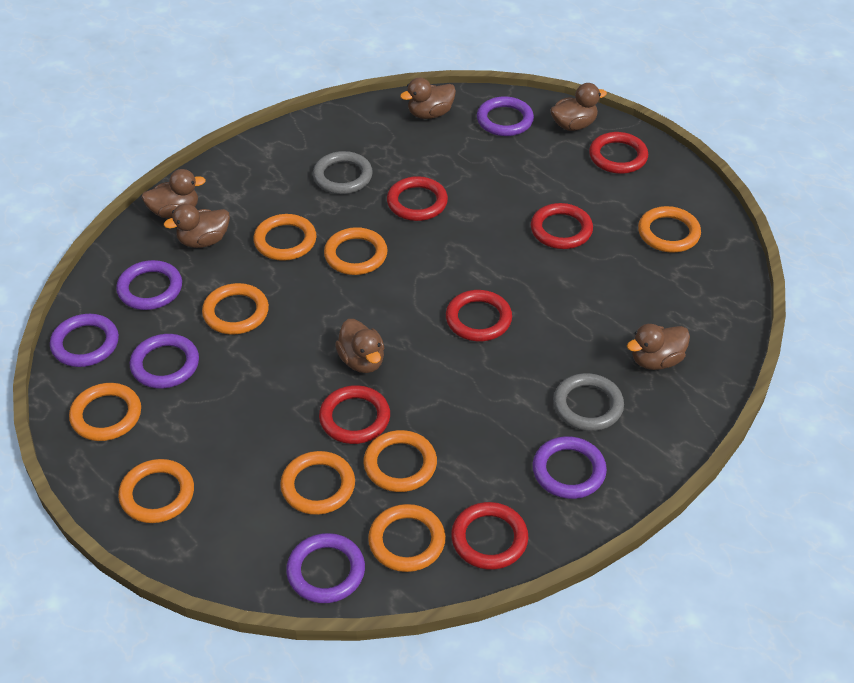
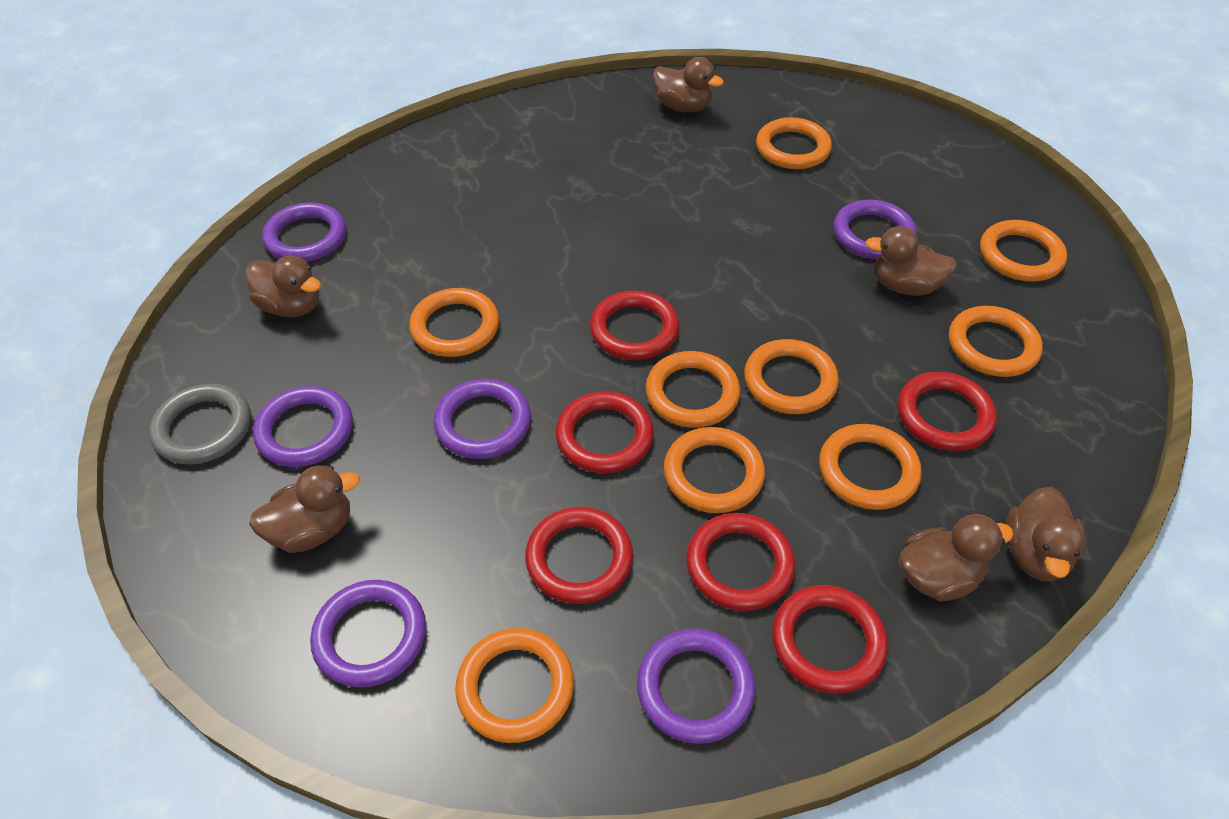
grey ring: [313,151,373,194] [553,373,624,431] = 2 -> [149,384,251,465] = 1

